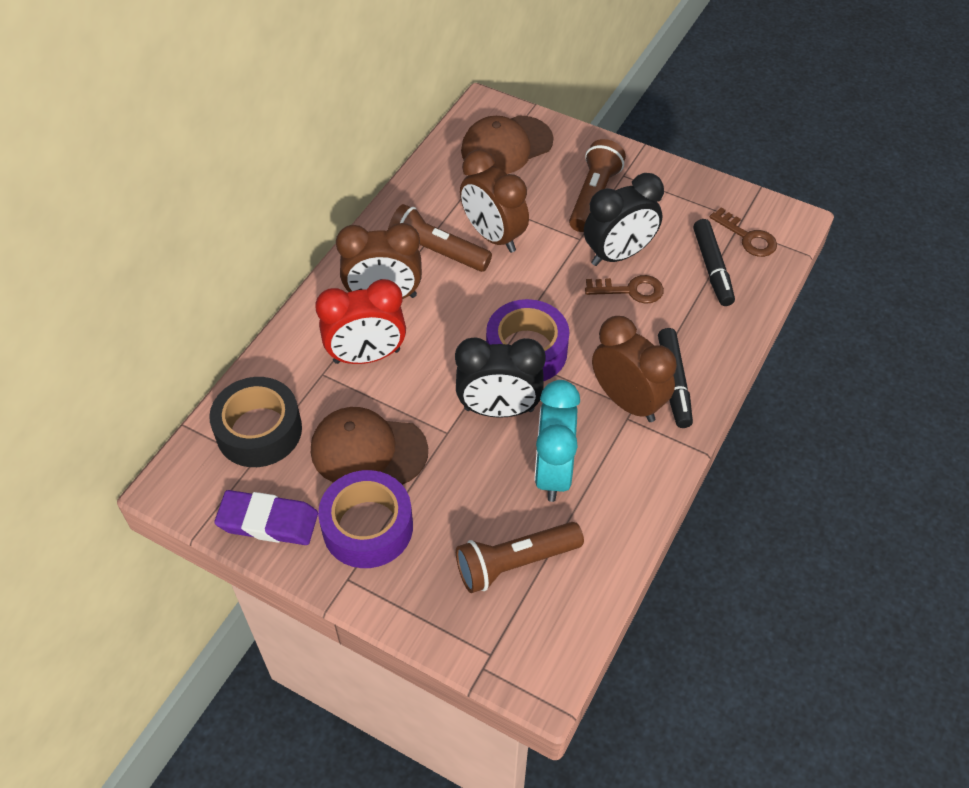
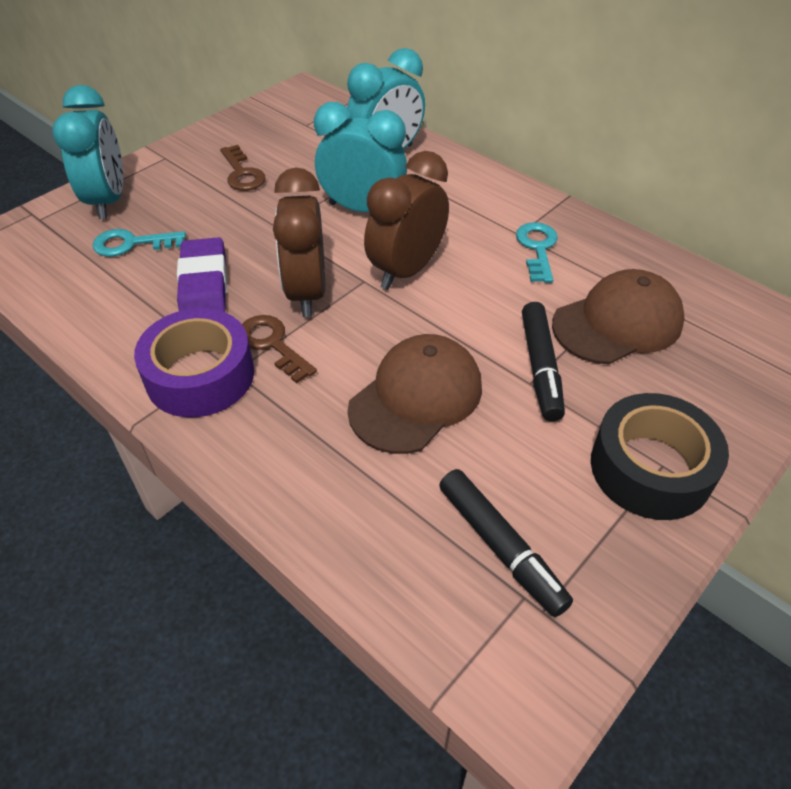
black clock: [455,338,546,418] [584,173,664,266] = 2 -> none = 0
brown clock: [336,223,422,299] [460,150,529,253] [592,316,677,422] = 3 -> [273,167,325,317] [364,151,449,290] = 2
brown flashlight: [388,204,492,272] [456,522,584,593] [569,139,626,232] = 3 -> none = 0
purple tape: [318,470,413,568] [486,299,569,381] = 2 -> [134,308,254,417] = 1
red clock: [315,279,406,364] = 1 -> none = 0
turquoise clock: [534,380,580,502] = 1 -> [52,85,123,219] [314,102,407,212] [347,48,425,149] = 3
turquoise key: none = 0 -> [93,229,186,257] [516,222,558,283] = 2

